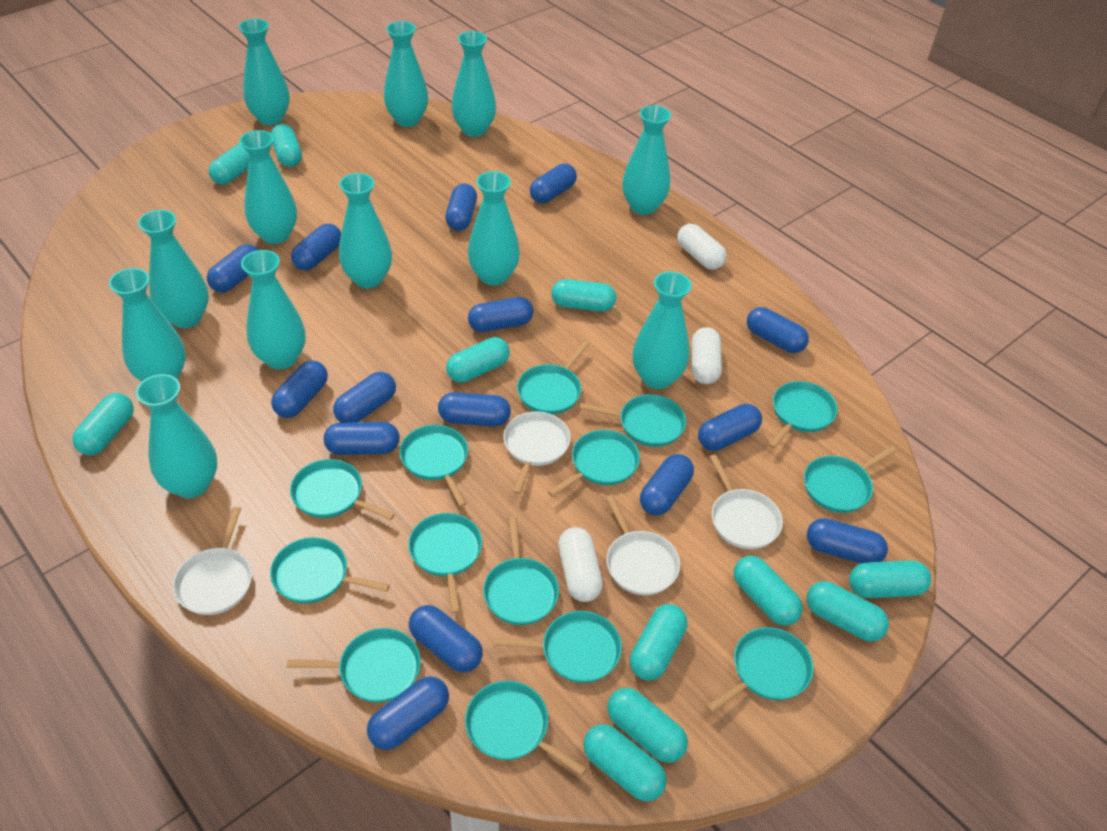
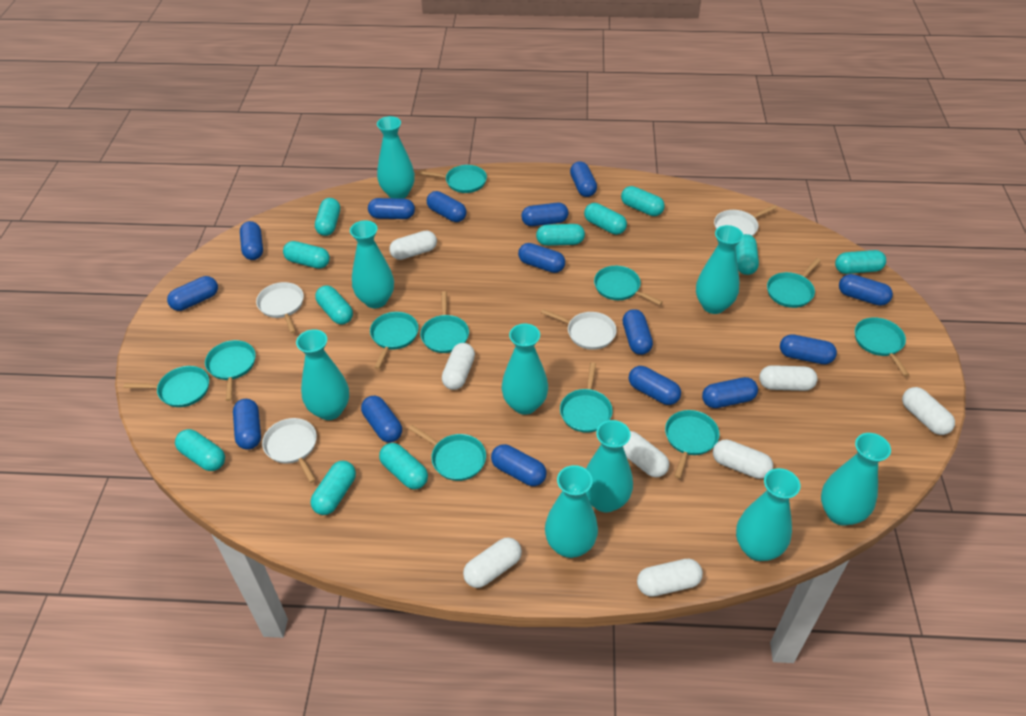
turquoise pan: [270,537,390,603] [287,628,421,703] [290,459,395,520] [399,425,468,507] [408,513,482,614] [465,681,587,776] [483,517,559,625] [493,611,622,683] [517,341,589,414] [548,430,640,497] [580,394,686,447] [706,627,814,713] [769,381,838,449] [804,446,897,513] = 14 -> [123,366,209,407] [205,340,256,401] [370,312,419,369] [408,425,486,481] [420,165,487,193] [420,291,469,353] [560,362,613,433] [594,266,663,305] [665,410,719,479] [767,258,821,308] [855,317,909,376] = 11
turquoise vase: [109,268,186,382] [136,374,217,498] [138,210,209,328] [239,19,290,125] [239,130,297,244] [241,250,305,370] [339,173,392,288] [384,21,428,127] [452,31,496,137] [468,171,520,286] [622,105,671,215] [633,272,692,389] = 12 -> [296,329,349,420] [350,220,394,308] [377,116,415,199] [502,324,548,415] [545,465,598,558] [586,420,633,513] [696,225,743,314] [736,468,800,561] [821,433,891,526] = 9
white capsule: [558,527,603,602] [677,223,727,270] [692,327,722,384] = 3 -> [389,230,437,260] [442,343,475,390] [463,537,522,588] [623,431,669,477] [637,559,703,597] [713,439,773,479] [759,365,818,391] [902,387,955,435] = 8

